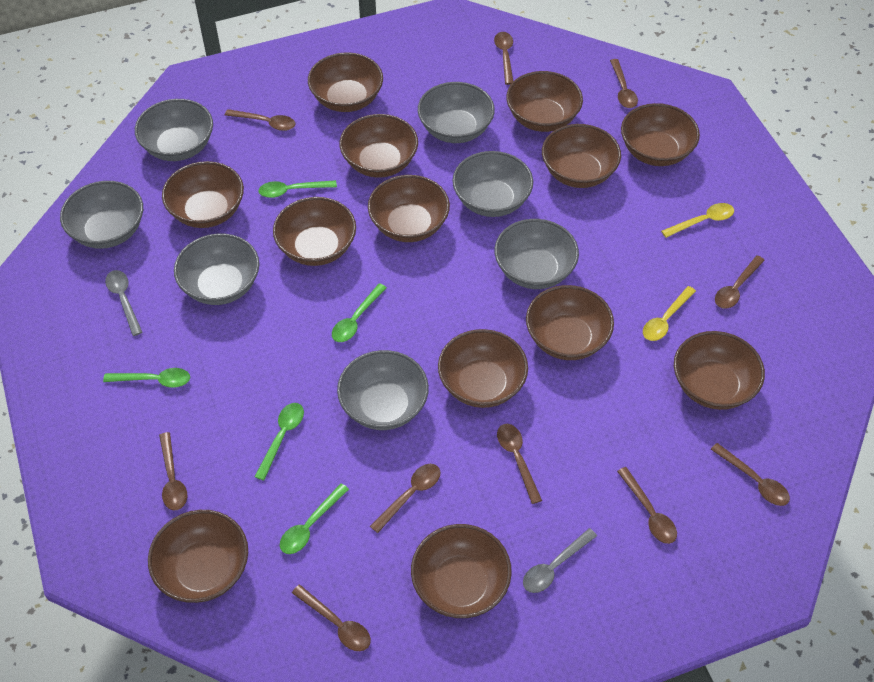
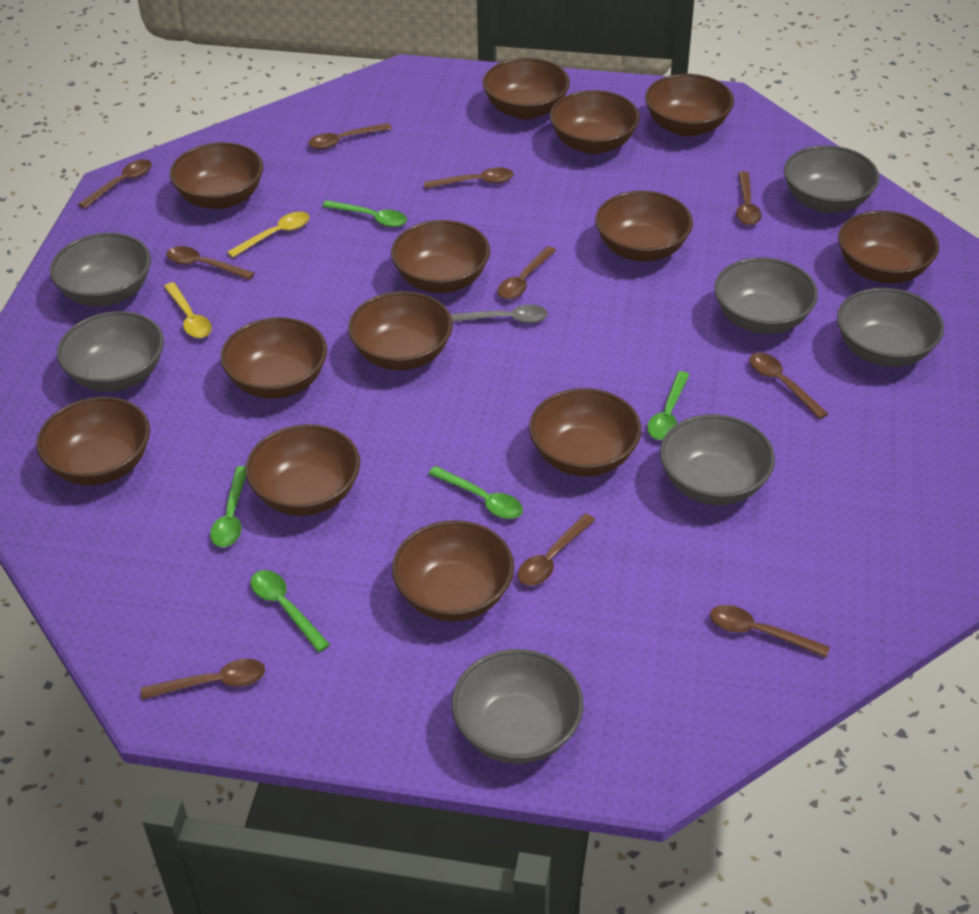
grey spoon: [105,270,143,336] [523,528,597,593] = 2 -> [450,305,548,323] = 1

